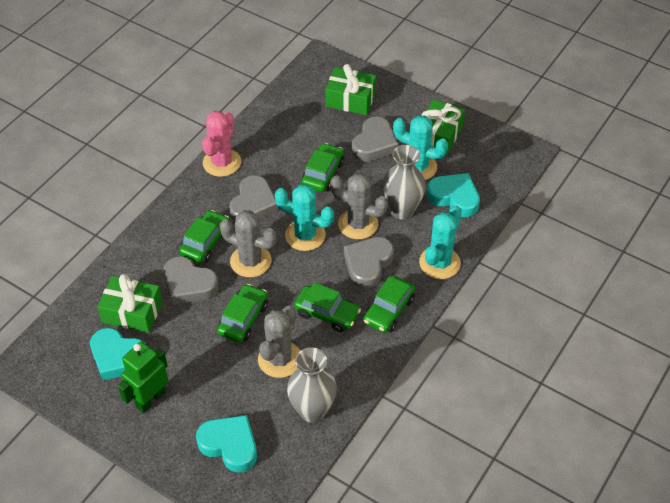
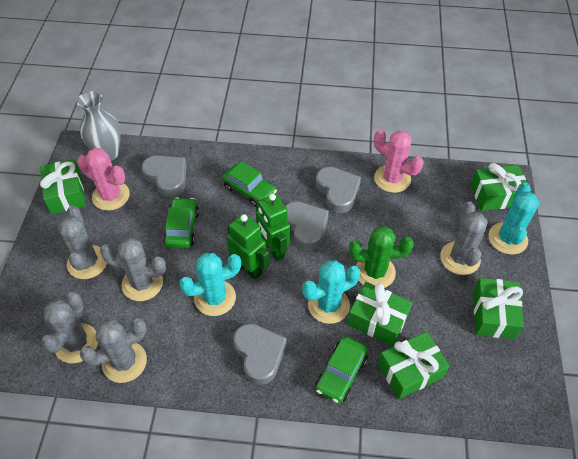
green cactus: none = 0 -> [349,226,414,288] = 1
green car: [179,210,229,263] [217,284,268,343] [294,282,361,332] [301,143,344,192] [363,276,415,333] = 5 -> [163,197,199,248] [222,161,277,207] [315,336,368,403] = 3
green gift: [97,274,163,333] [325,64,376,115] [421,99,465,156] = 3 -> [40,159,86,214] [347,282,412,346] [378,332,449,399] [471,163,531,211] [473,278,524,339] = 5
green robot: [118,341,168,413] = 1 -> [227,214,269,280] [256,194,291,261] = 2
grey cactus: [220,210,277,277] [258,306,300,378] [330,173,388,239] = 3 -> [41,292,98,363] [57,206,107,279] [80,318,147,383] [100,238,166,301] [440,201,488,275] = 5
grey vase: [287,347,337,423] [382,145,426,220] = 2 -> [77,91,121,161] = 1
pink cactus: [202,111,241,177] = 1 -> [77,148,130,211] [374,129,424,193] = 2
turquoise heart: [90,328,146,381] [196,415,257,472] [427,173,480,217] = 3 -> none = 0

